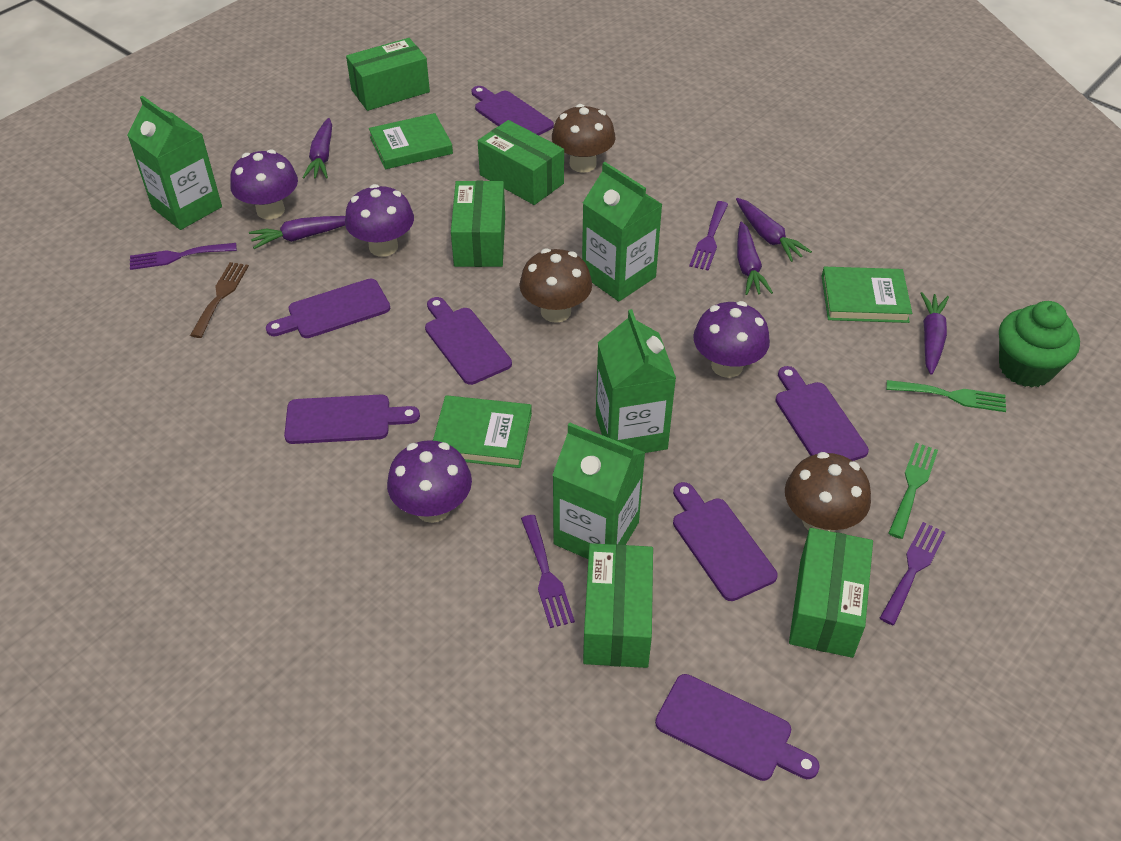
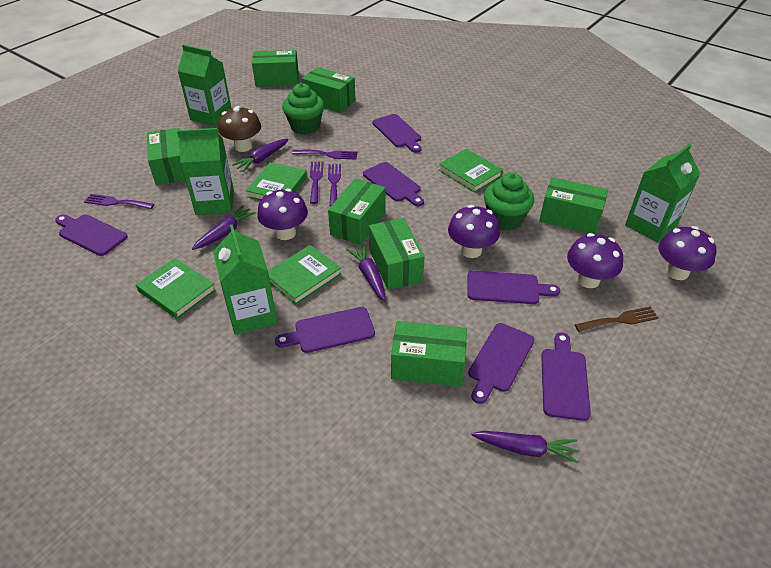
brown mushroom: [519,248,592,323] [552,104,615,173] [785,452,871,532] = 3 -> [218,106,261,152] = 1
green book: [369,113,453,169] [433,395,532,468] [822,267,912,323] = 3 -> [136,258,216,319] [246,162,307,201] [268,245,341,305] [439,149,503,193] = 4
green box: [346,38,430,111] [451,181,505,267] [478,120,564,205] [583,543,653,668] [789,528,873,658] = 5 -> [147,128,186,185] [252,50,299,86] [302,67,355,113] [328,178,386,245] [369,218,425,290] [391,321,467,387] [539,177,608,234] = 7
green cupcake: [999,301,1080,388] = 1 -> [282,83,324,135] [484,172,534,231] = 2
green fork: [886,380,1006,412] [888,443,938,539] = 2 -> none = 0
purple carrot: [249,216,345,249] [302,118,332,179] [736,198,812,262] [737,221,773,295] [921,292,949,375] = 5 -> [192,205,256,250] [232,139,289,172] [346,244,386,301] [471,431,578,463] = 4

